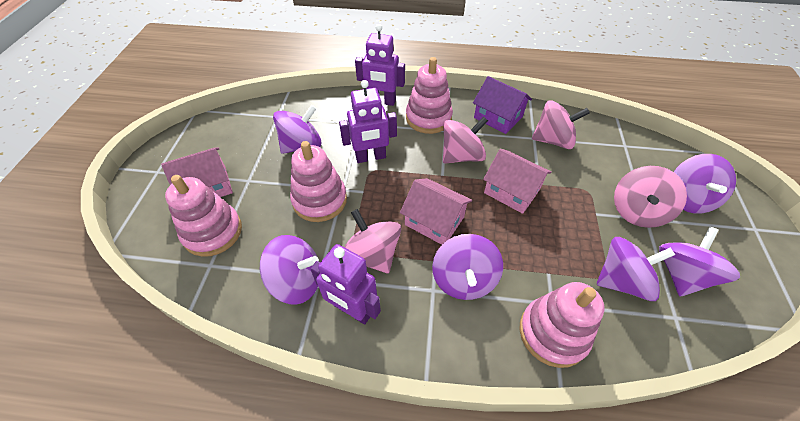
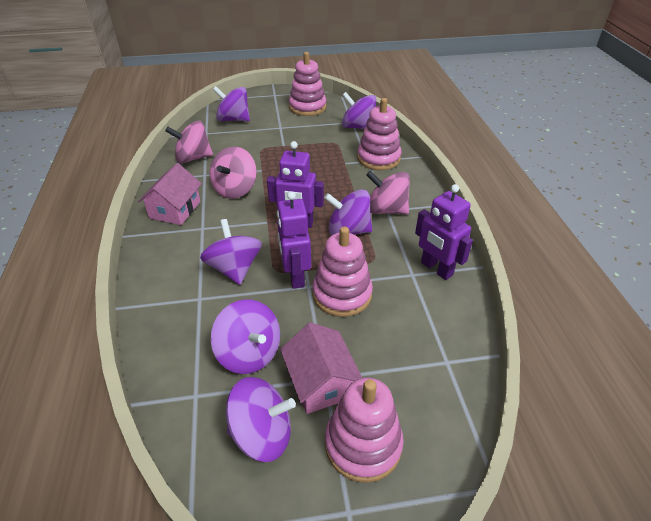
pink house: [161,148,233,197] [400,178,472,245] [483,149,552,214] = 3 -> [138,163,202,225] [280,322,362,414] = 2
pink spinning top: [344,209,401,273] [443,117,488,163] [532,100,590,149] [614,166,687,228] = 4 -> [165,121,213,164] [210,146,257,199] [366,171,410,214] = 3
purple house: [473,76,532,134] = 1 -> none = 0

